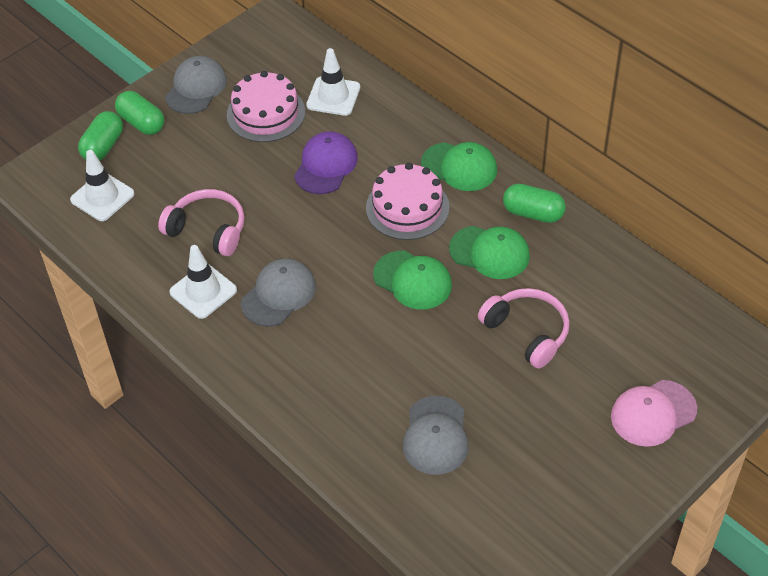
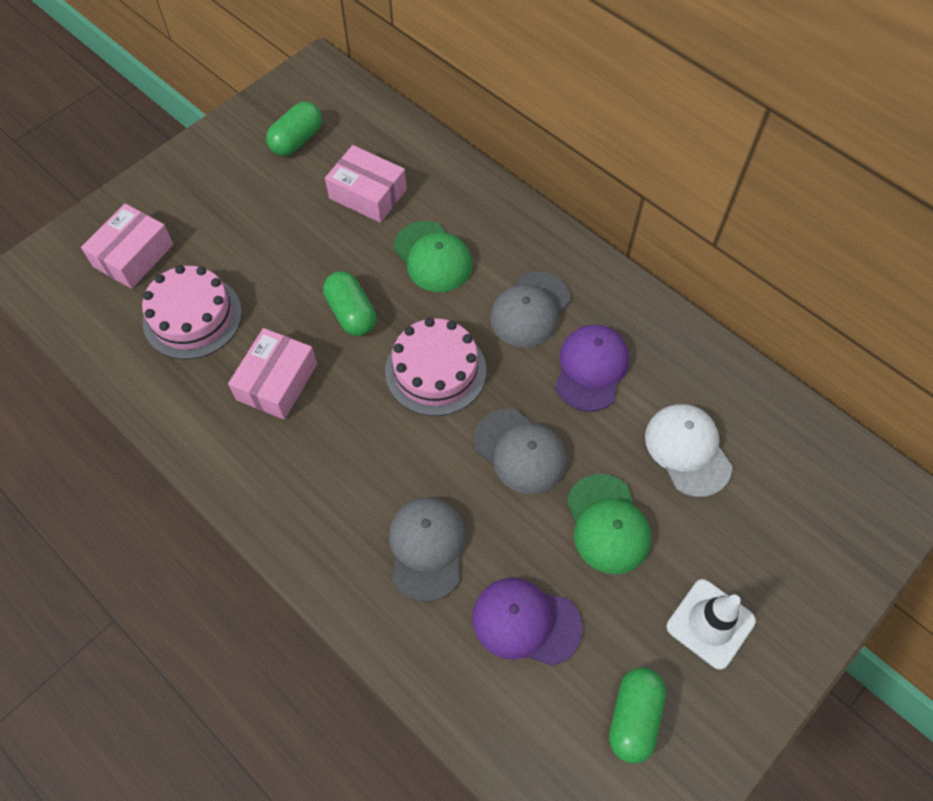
green cap: [373,251,452,310] [421,142,497,191] [449,226,530,279] = 3 -> [394,221,473,292] [567,474,651,574] = 2
pink box: none = 0 -> [81,203,174,289] [228,328,317,420] [325,145,407,223] = 3
pink cap: [611,380,697,447] = 1 -> none = 0
pink headphones: [158,189,245,256] [478,288,570,369] = 2 -> none = 0
purple cap: [294,131,358,194] = 1 -> [472,578,582,666] [555,324,629,412] = 2
white cap: none = 0 -> [645,404,732,497] = 1
white traffic cone: [70,150,135,221] [170,245,237,319] [306,48,360,116] = 3 -> [666,579,756,670] = 1

